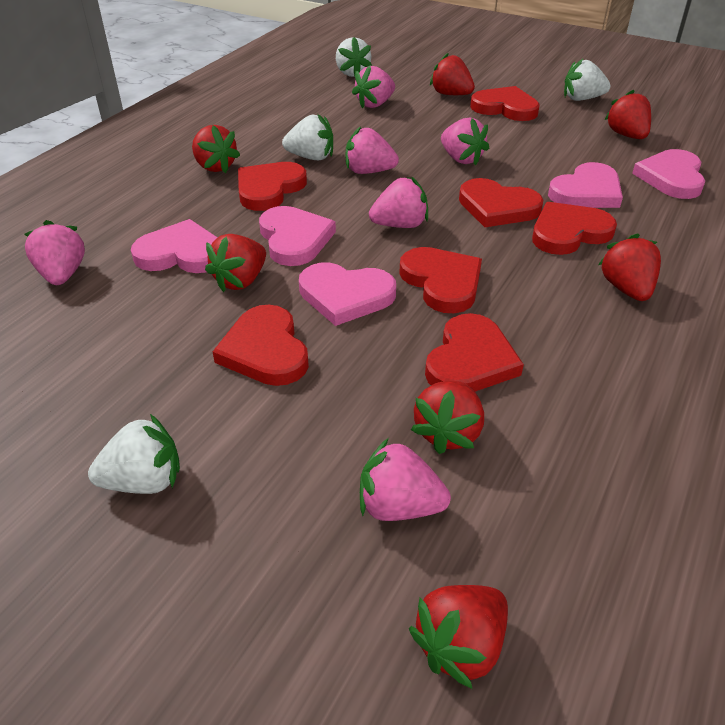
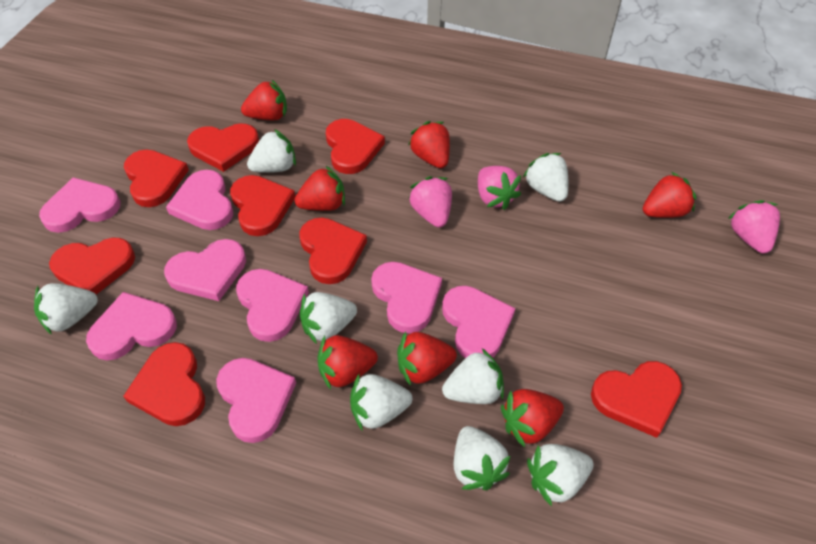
pink heart: [131,219,218,273] [259,206,336,266] [299,263,396,326] [548,162,623,208] [632,149,705,199] = 5 -> [39,177,120,233] [86,292,177,361] [164,239,246,301] [166,170,233,230] [216,358,296,443] [236,269,309,342] [371,262,442,333] [442,286,515,358] = 8
pink strawberry: [24,220,85,285] [346,126,399,174] [352,66,395,109] [360,438,451,521] [369,176,428,228] [441,118,489,166] = 6 -> [409,176,452,228] [478,166,521,210] [728,200,780,253] = 3
red heart: [212,304,309,386] [238,162,307,211] [399,247,482,313] [425,313,524,392] [459,178,543,227] [470,86,540,121] [532,202,617,255] = 7 -> [49,238,135,295] [123,342,205,426] [124,150,189,207] [187,123,259,172] [230,175,295,236] [299,217,367,284] [326,119,385,174] [591,361,682,438] = 8
white strawberry: [88,414,180,494] [282,114,333,160] [336,37,372,77] [564,59,611,101] = 4 -> [34,283,98,335] [247,129,296,173] [300,292,357,344] [350,374,412,431] [442,349,504,404] [454,426,510,490] [523,153,568,202] [527,444,594,507] = 8

